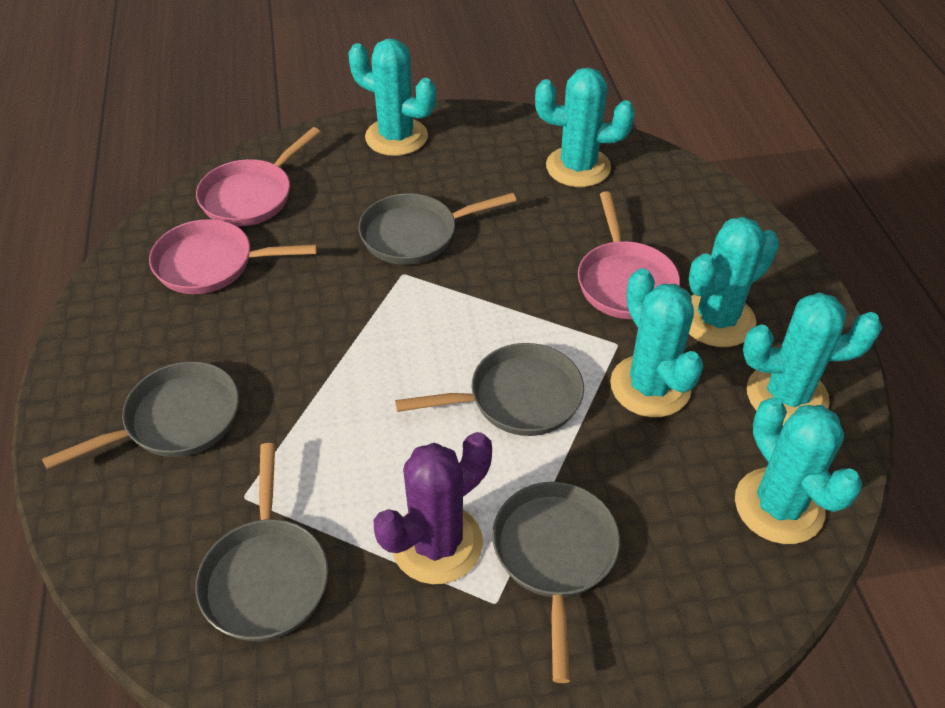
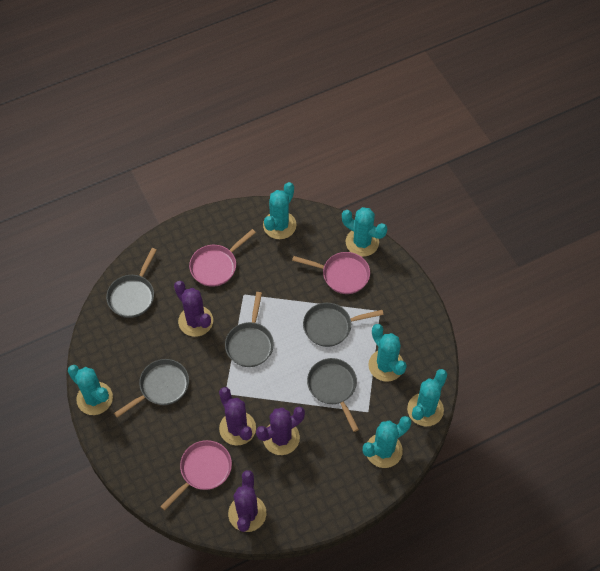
purple cactus: [374,432,492,584] = 1 -> [174,281,213,337] [219,387,256,446] [228,470,266,532] [256,407,305,455] = 4

